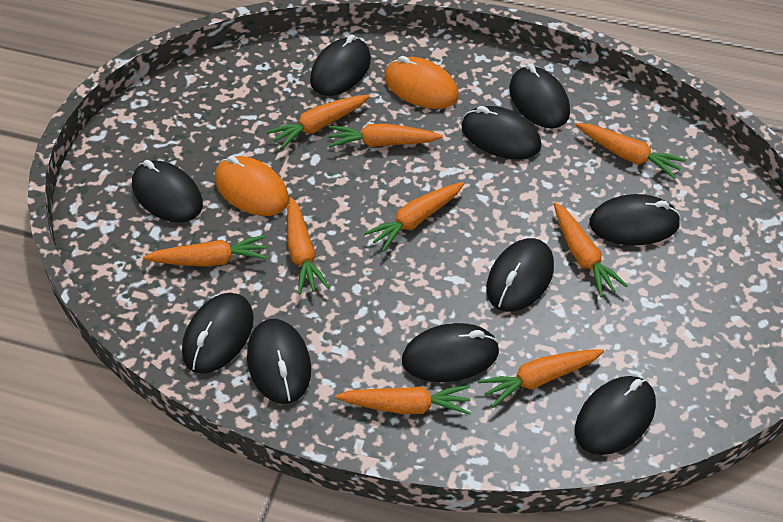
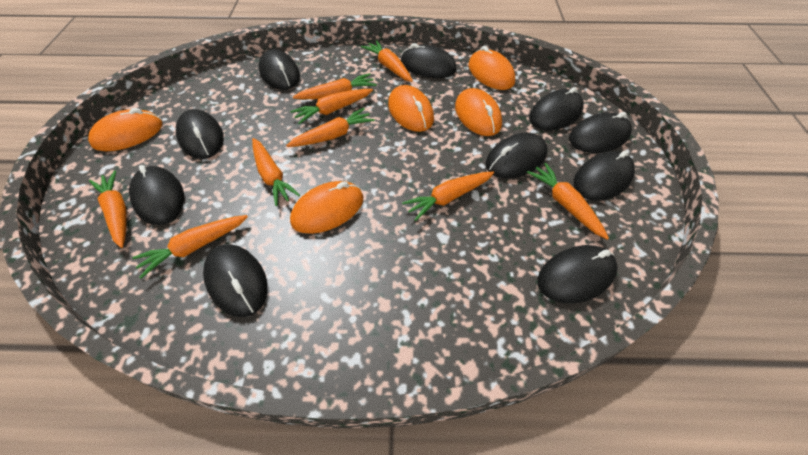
orange mouse: [215,156,289,216] [385,56,459,109] = 2 -> [88,108,162,151] [290,181,363,234] [388,85,434,132] [455,88,502,136] [468,46,515,90] = 5

